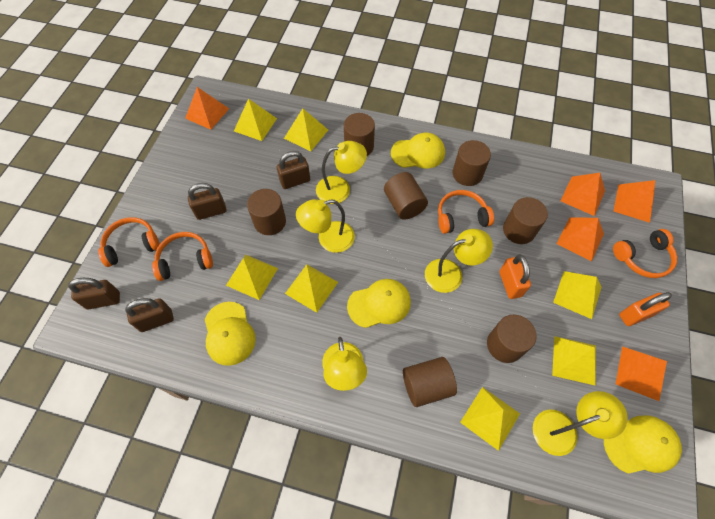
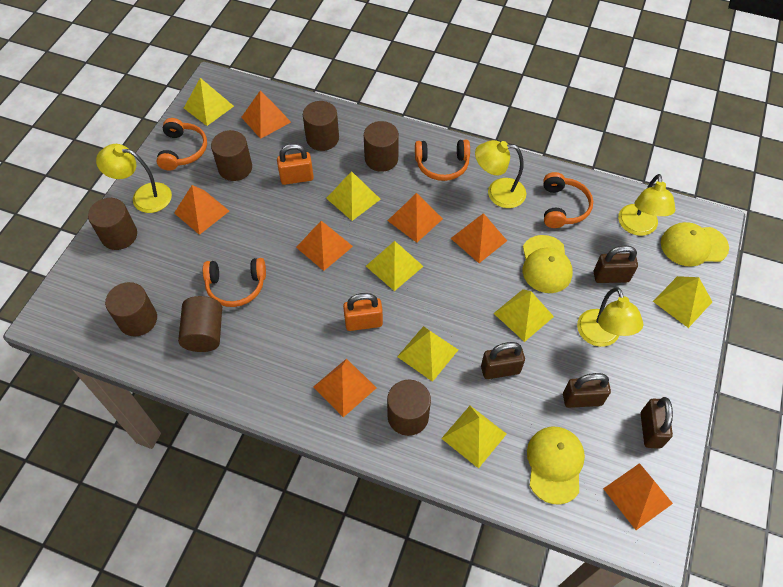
orange pyramid: [185,87,229,130] [556,217,604,261] [561,173,605,216] [614,180,655,223] [616,346,667,401] = 5 -> [174,185,229,235] [241,91,291,139] [296,221,353,271] [313,359,376,417] [388,193,443,243] [451,213,507,263] [603,463,673,530] = 7
yellow cap: [205,302,256,366] [347,279,411,328] [391,133,445,168] [604,415,682,474] = 4 -> [523,235,573,293] [527,427,585,504] [661,222,729,267] = 3
yellow lamp: [296,199,355,253] [316,141,367,204] [322,337,367,391] [425,229,493,293] [533,391,628,456] = 5 -> [96,144,172,213] [475,140,526,208] [577,287,643,347] [618,174,676,236] = 4

